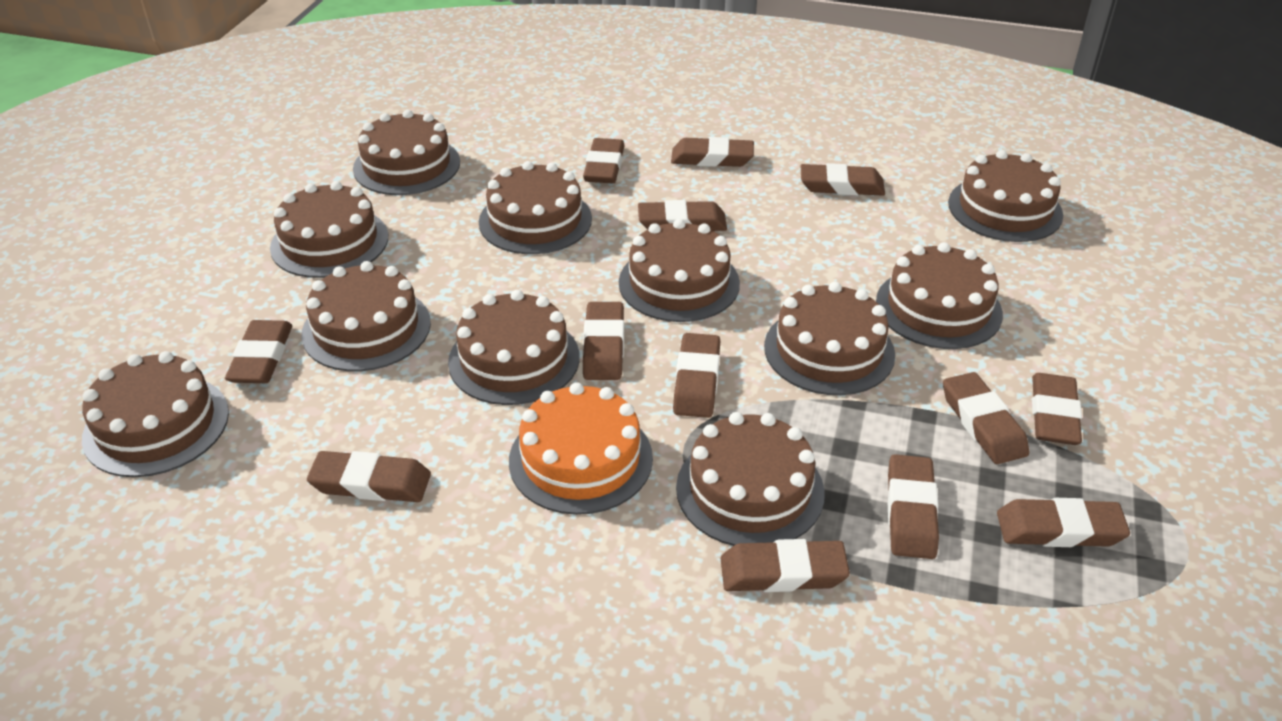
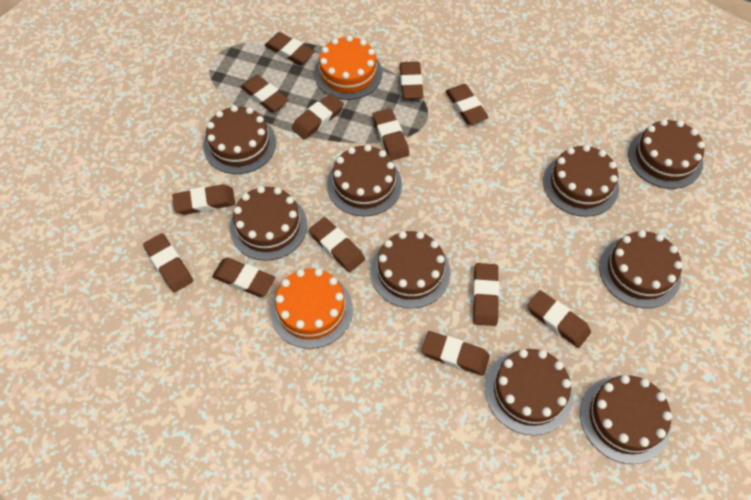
brown cake: [82,351,229,477] [270,181,388,278] [301,261,431,371] [353,110,460,195] [448,290,580,405] [479,161,592,254] [619,219,740,322] [676,412,825,546] [764,282,895,395] [876,242,1003,349] [948,150,1063,242] = 11 -> [203,105,276,174] [230,186,307,261] [327,144,402,217] [370,231,451,308] [485,349,573,435] [543,145,619,217] [580,375,672,464] [599,230,683,308] [628,119,705,189] = 9
orange cake: [509,382,653,515] = 1 -> [270,268,353,349] [314,35,382,100] = 2

